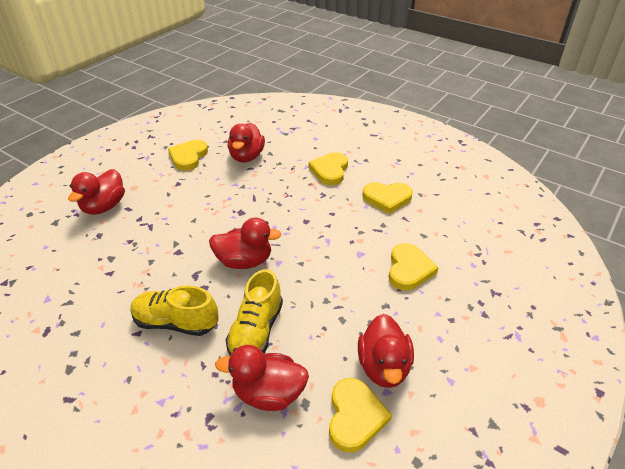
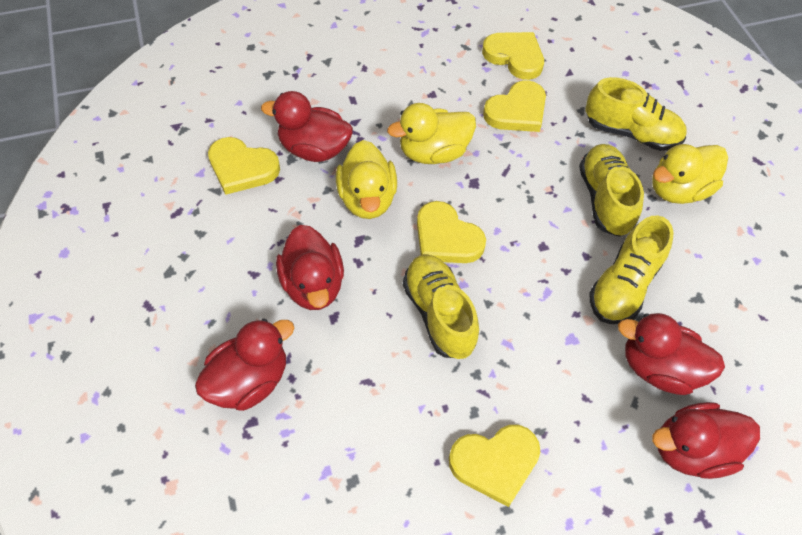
yellow duck: none = 0 -> [336,140,397,219] [387,103,476,164] [652,144,728,204] = 3
yellow shoe: [130,285,219,336] [226,269,283,356] = 2 -> [403,254,479,359] [579,144,644,237] [586,77,687,151] [589,215,674,324] = 4

